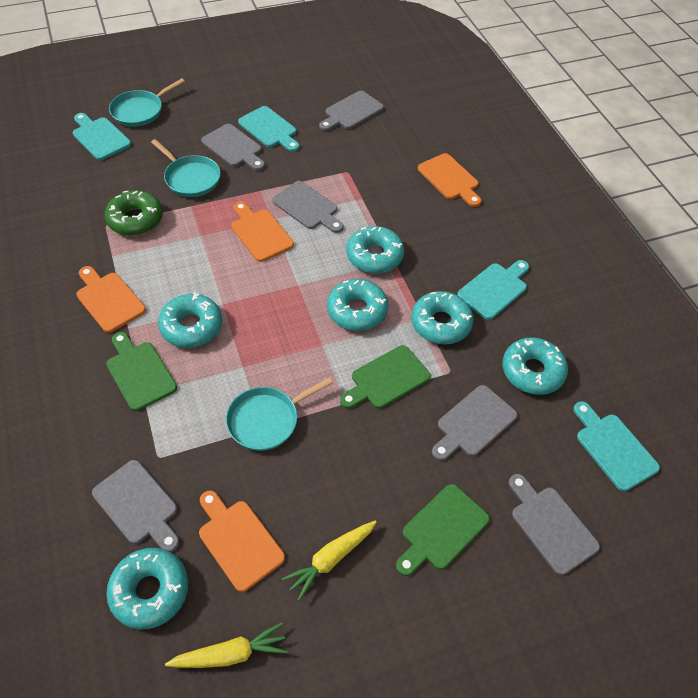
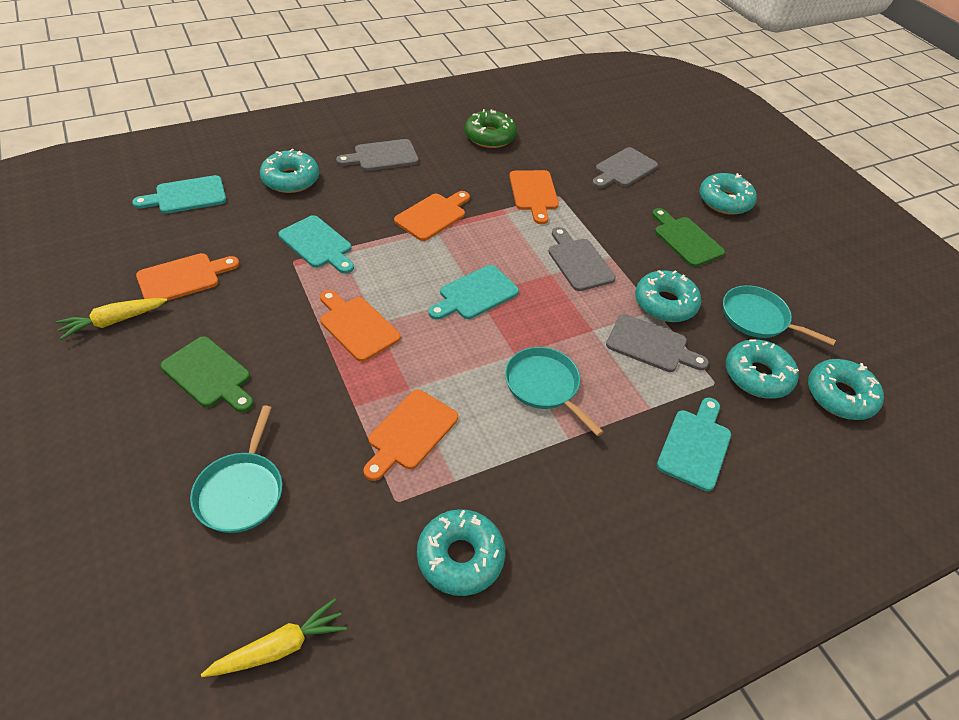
green cutting board: [106,332,177,411] [340,345,431,409] [396,484,490,576] = 3 -> [160,336,254,412] [652,208,725,267] = 2
grey cutting board: [92,460,179,552] [201,124,265,171] [272,181,344,233] [319,91,384,131] [432,385,517,461] [509,474,600,575] = 6 -> [336,139,419,171] [548,227,616,291] [592,147,658,188] [606,314,709,372] = 4
orange cutting board: [76,266,146,333] [199,491,285,592] [231,202,294,262] [418,153,481,207] = 4 -> [136,253,239,301] [320,290,401,362] [363,390,458,481] [394,191,470,241] [509,170,559,224] = 5

